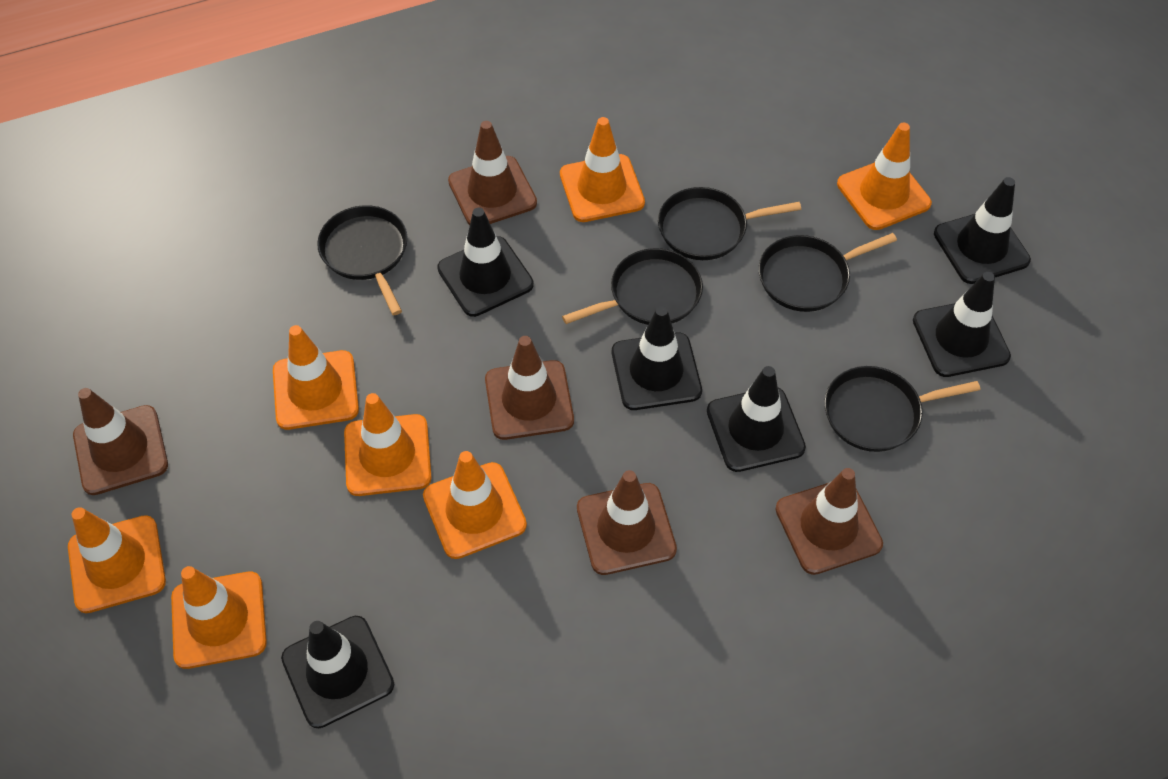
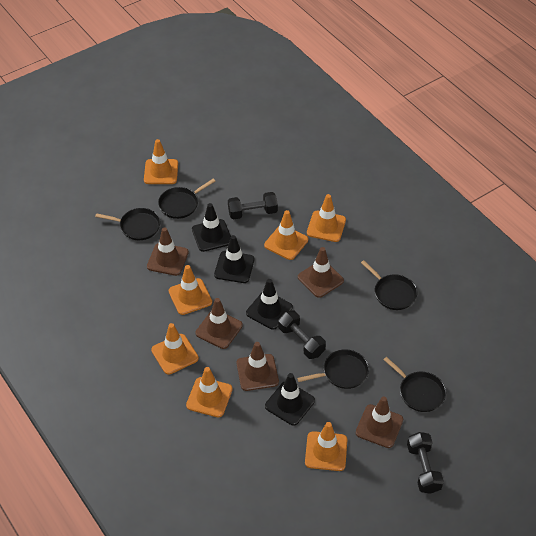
black dumbbell: none = 0 -> [228,192,278,220] [278,310,326,359] [407,432,444,494] = 3
black traffic cone: [281,616,394,728] [437,208,534,317] [612,306,702,410] [707,366,806,472] [913,272,1011,377] [934,177,1031,284] = 6 -> [192,203,231,252] [214,235,255,283] [246,279,293,330] [265,373,315,426] = 4

